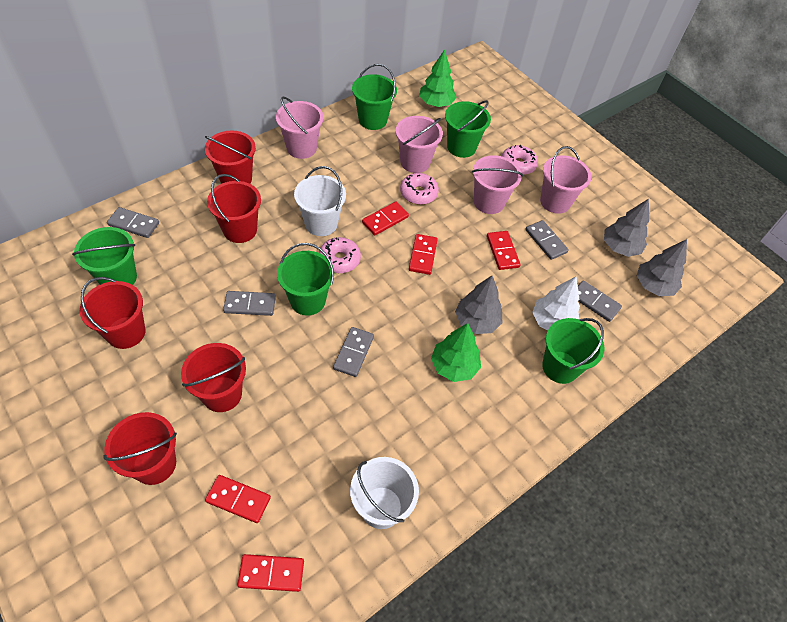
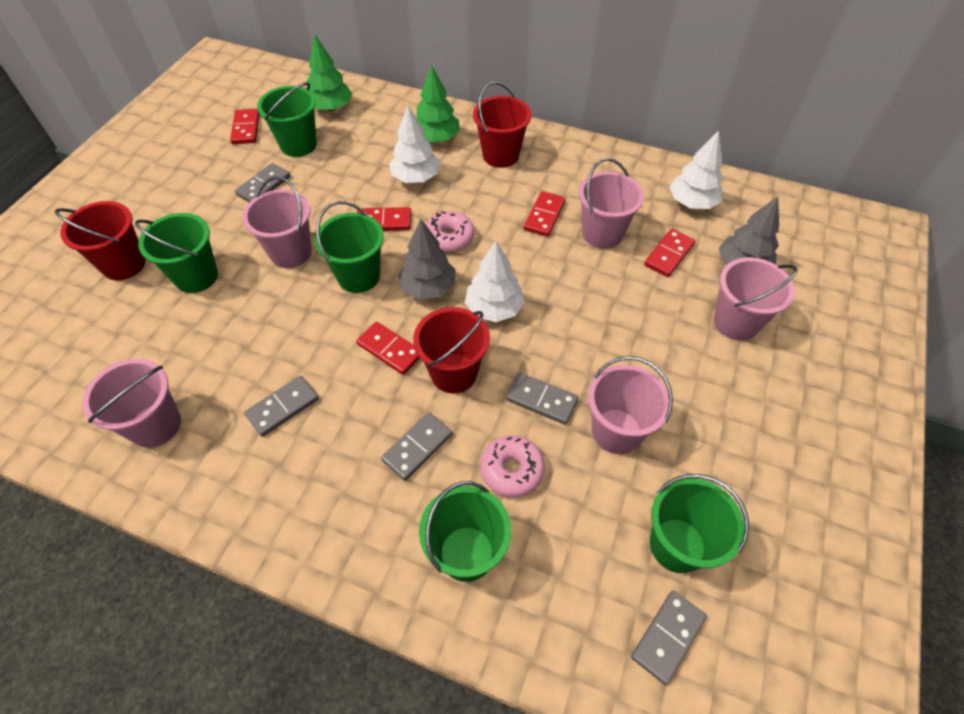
grey tree: [455,276,502,334] [604,199,649,257] [637,239,687,296] = 3 -> [397,219,456,299] [719,197,779,265] = 2
pink bucket: [276,97,323,159] [396,116,443,173] [472,155,523,214] [540,146,592,214] = 4 -> [82,359,181,448] [242,176,312,268] [579,158,644,249] [588,356,673,454] [714,257,797,341] = 5
pink donut: [319,237,361,273] [400,173,439,205] [502,145,538,175] = 3 -> [426,211,474,252] [480,435,545,497] = 2
red bucket: [80,277,146,349] [103,412,177,485] [181,343,246,412] [205,131,256,184] [207,174,261,243] = 5 -> [55,201,146,281] [413,307,490,393] [473,81,531,168] = 3
white bucket: [294,166,346,236] [350,457,419,529] = 2 -> none = 0
white tree: [532,276,580,331] = 1 -> [389,105,440,183] [465,241,525,322] [670,130,723,209] = 3

